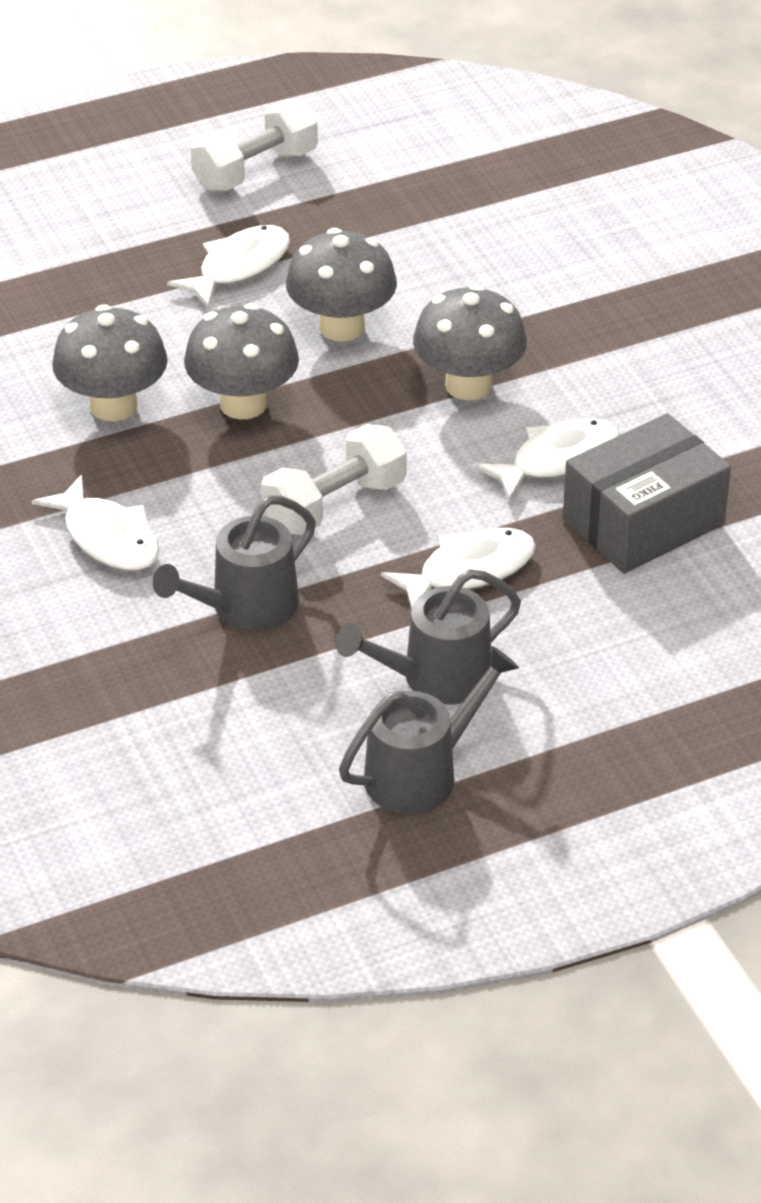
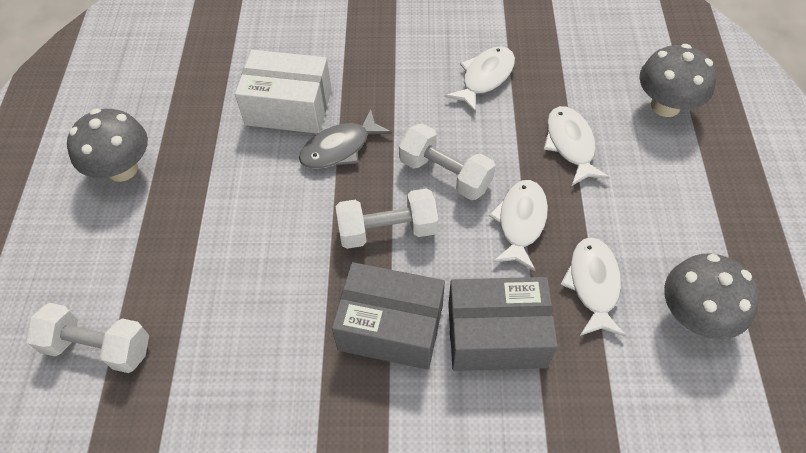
grey box: [563,413,731,574] = 1 -> [332,262,445,370] [448,277,558,371] = 2
grey fish: none = 0 -> [299,110,392,169] = 1
grey mushroom: [52,304,168,421] [184,303,299,419] [286,228,397,341] [413,284,527,400] = 4 -> [67,109,148,182] [639,44,716,117] [664,253,759,339] = 3
grey watering can: [153,495,316,631] [336,569,521,705] [339,646,519,814] = 3 -> none = 0
white box: none = 0 -> [235,50,332,134] = 1
white dumbbell: [191,99,318,192] [261,424,407,535] = 2 -> [26,303,149,373] [336,189,438,249] [399,123,496,200] = 3

